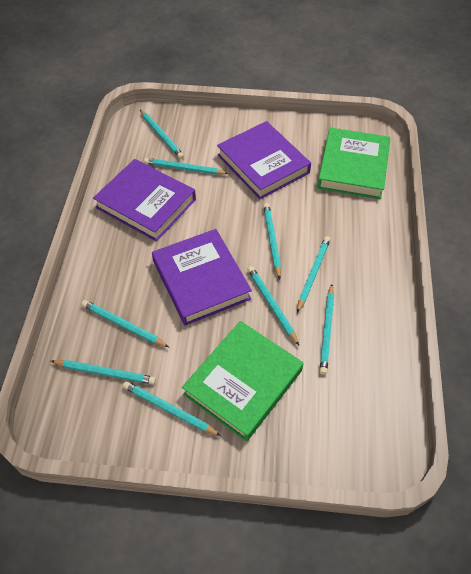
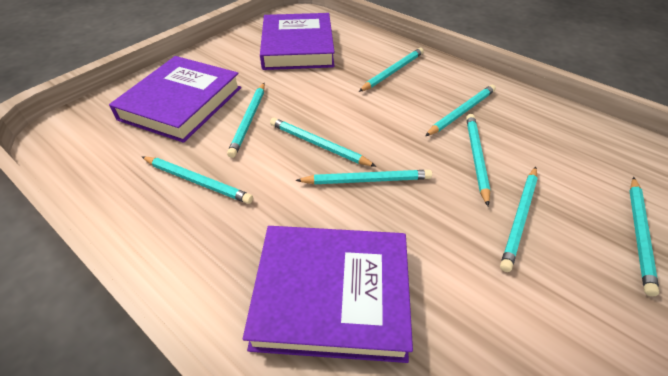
green book: [182,321,303,441] [317,127,391,199] = 2 -> none = 0

